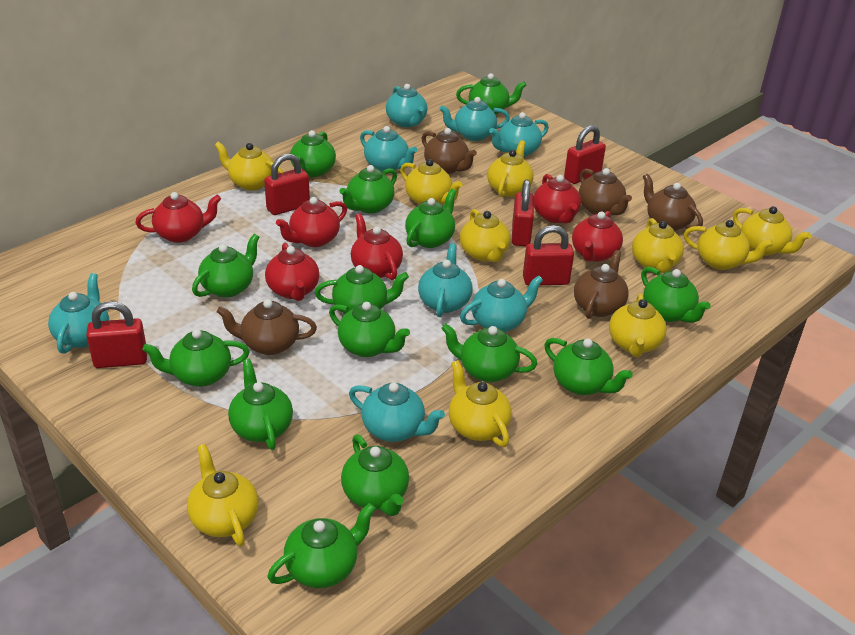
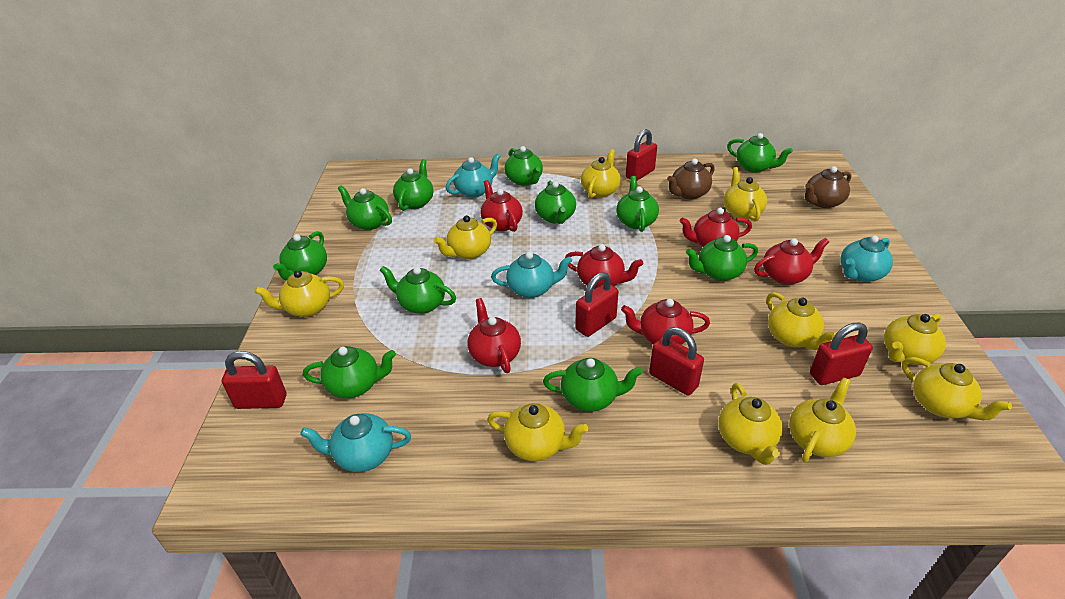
brown teapot: [217,299,317,355] [422,128,477,174] [574,250,629,319] [579,168,632,215] [643,174,703,231] = 5 -> [667,158,715,200] [805,166,852,208] = 2
green teapot: [142,329,250,387] [192,234,259,298] [228,359,293,450] [267,503,376,588] [290,130,336,177] [315,265,409,314] [329,302,410,357] [339,165,397,213] [341,435,409,516] [405,189,457,248] [441,324,537,382] [456,73,526,115] [544,338,633,395] [641,267,710,323] = 14 -> [273,231,327,280] [303,346,396,398] [338,185,392,230] [380,266,456,314] [393,159,433,211] [504,146,543,186] [535,181,576,224] [543,358,642,412] [616,176,659,232] [686,235,758,281] [727,133,793,173] = 11
turquoise teapot: [48,273,109,354] [349,382,445,442] [360,126,417,172] [386,84,428,127] [418,244,472,317] [439,97,510,141] [460,275,543,332] [489,112,549,157] = 8 -> [300,413,411,472] [445,154,501,198] [491,252,572,298] [841,236,893,282] = 4

